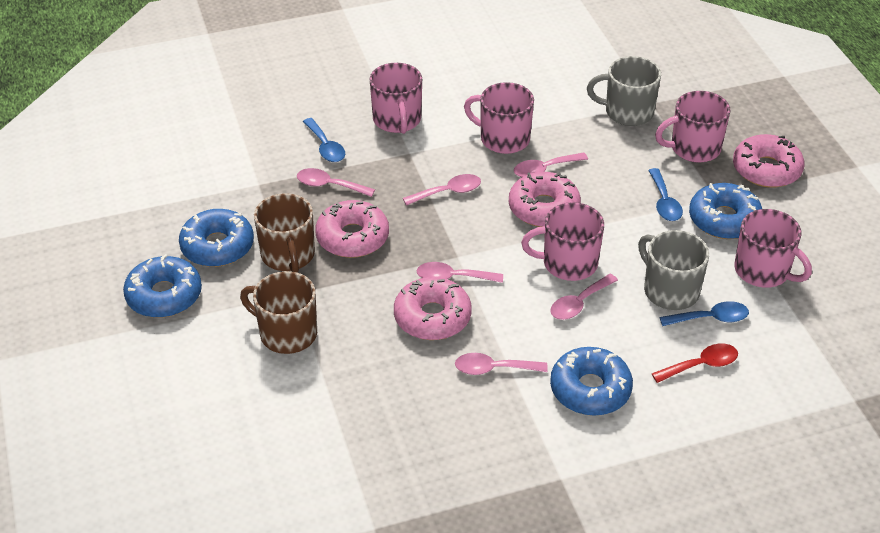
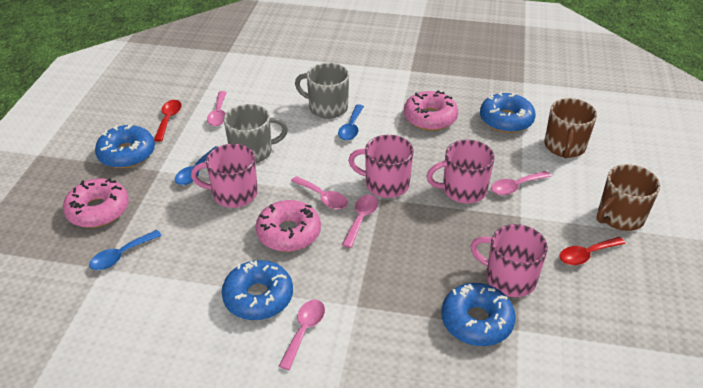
pink donut: [315,200,389,258] [394,277,472,340] [509,172,581,227] [733,134,804,188] = 4 -> [63,178,129,228] [256,200,321,252] [404,90,458,131] = 3
pink mug: [370,63,422,134] [464,82,534,154] [521,202,604,281] [655,91,730,163] [734,209,812,288] = 5 -> [191,144,258,208] [348,135,414,198] [426,140,495,204] [470,224,548,297] = 4
pink spoon: [297,168,375,197] [403,174,481,206] [416,262,503,283] [455,353,548,375] [514,153,588,177] [550,274,618,320] = 6 -> [207,91,227,126] [279,300,325,370] [291,176,348,209] [342,195,378,248] [491,171,551,195] = 5
red spoon: [652,344,738,383] = 1 -> [154,100,182,141] [560,237,625,265] = 2

